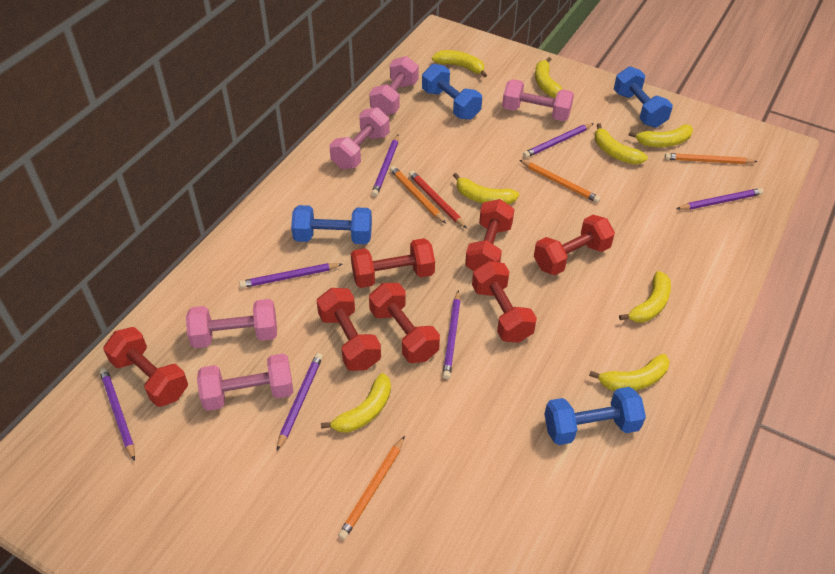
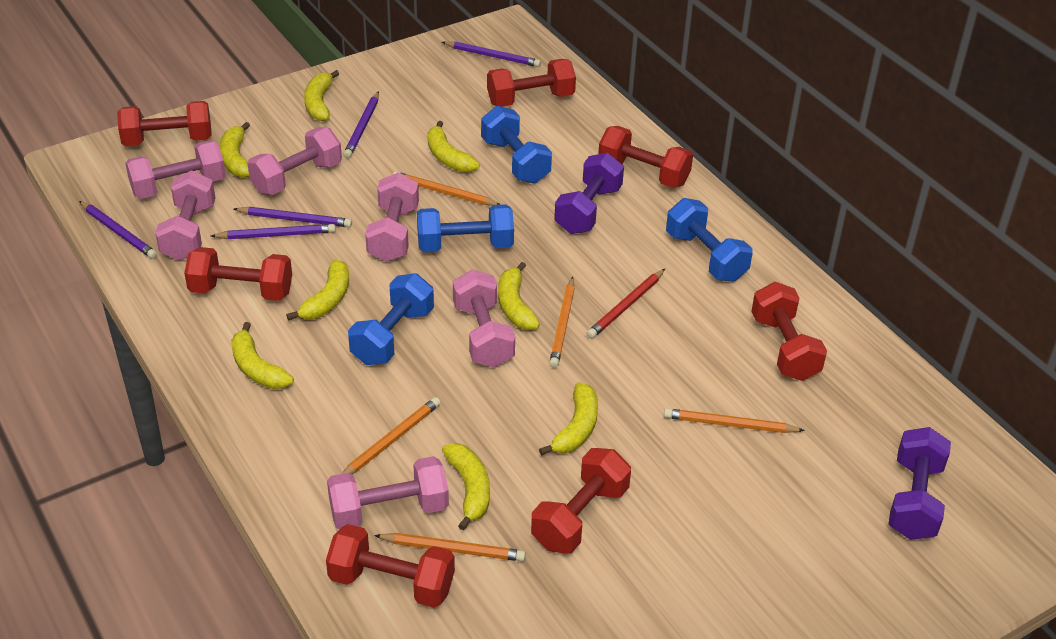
orange pencil: [338,436,405,540] [390,166,446,224] [520,160,601,203] [665,153,758,164] = 4 -> [341,397,441,475] [374,533,526,561] [393,171,501,206] [549,277,575,368] [664,408,805,433] = 5
pink dumbbell: [186,299,277,348] [197,354,293,411] [329,107,390,169] [369,56,419,115] [502,79,574,121] = 5 -> [125,140,226,199] [155,170,215,261] [247,127,342,195] [327,456,449,529] [365,172,419,262] [453,269,515,368] = 6
purple dumbbell: none = 0 -> [554,153,624,234] [888,427,951,540] = 2
purple pencil: [100,367,135,461] [239,263,342,288] [277,353,323,451] [371,135,399,197] [442,290,461,379] [523,123,594,158] [677,188,764,210] = 7 -> [79,201,157,259] [211,224,336,239] [234,207,352,227] [343,91,379,158] [442,41,541,67] = 5

